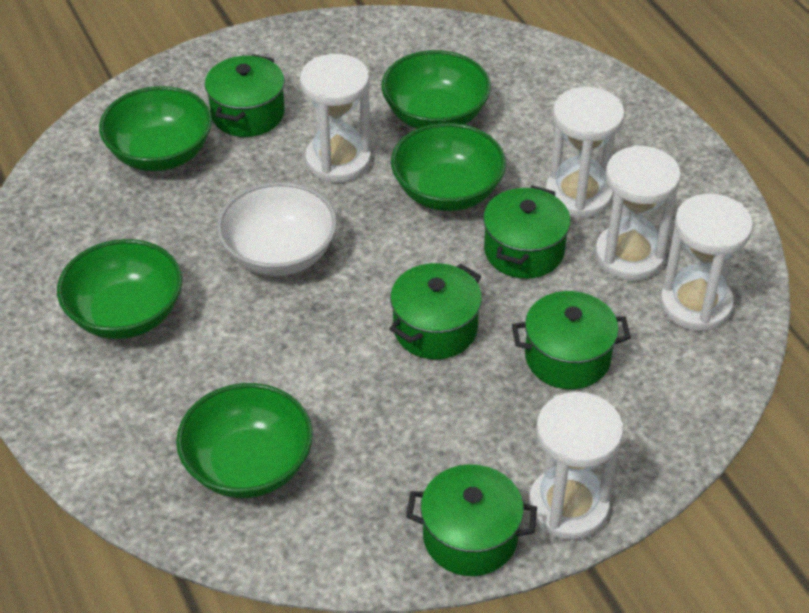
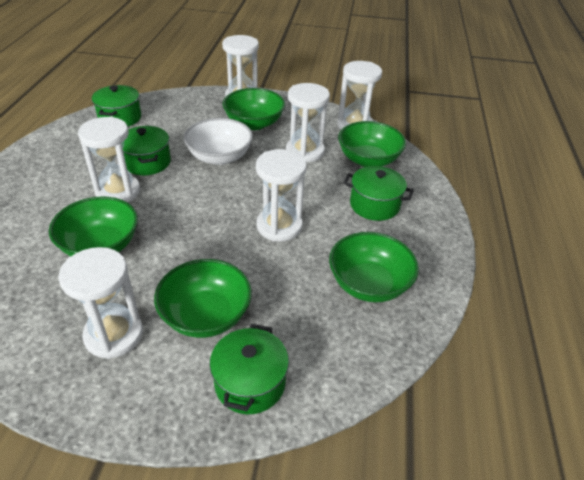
green pot: [205,54,285,137] [389,263,482,359] [406,464,537,576] [483,185,571,279] [512,291,631,389] = 5 -> [92,85,141,127] [123,126,171,175] [210,324,289,414] [343,166,414,221] = 4
white hourglass: [300,54,371,183] [528,392,623,540] [545,87,625,219] [595,145,681,280] [660,194,753,332] = 5 -> [58,247,143,359] [78,116,140,203] [222,35,259,97] [256,149,307,242] [286,83,330,162] [337,61,382,130] = 6

